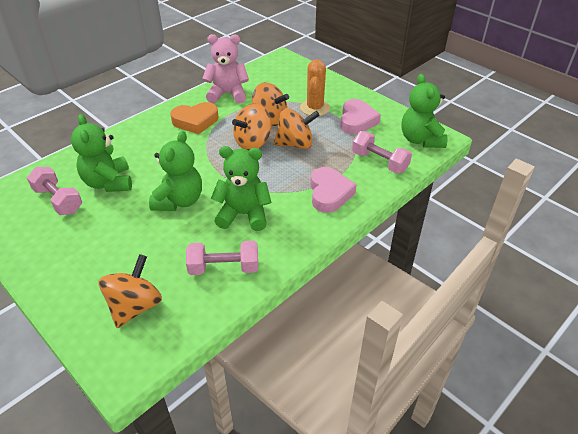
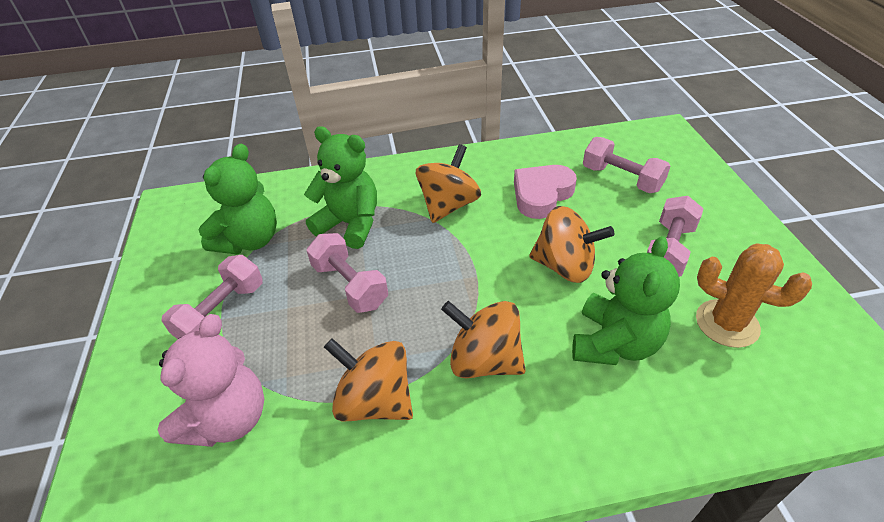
green teddy bear: [71,114,132,192] [149,131,202,211] [211,146,271,231] [401,74,448,148] = 4 -> [199,144,277,255] [304,126,377,249] [572,236,680,365] = 3
orange heart: [170,102,218,134] = 1 -> none = 0
pink dumbbell: [27,167,82,215] [186,241,258,275] [352,131,412,174] = 3 -> [161,255,263,339] [306,233,388,313] [583,137,670,193] [647,196,704,277] = 4
pink heart: [311,167,357,213] [340,99,381,135] = 2 -> [514,165,577,219] = 1

